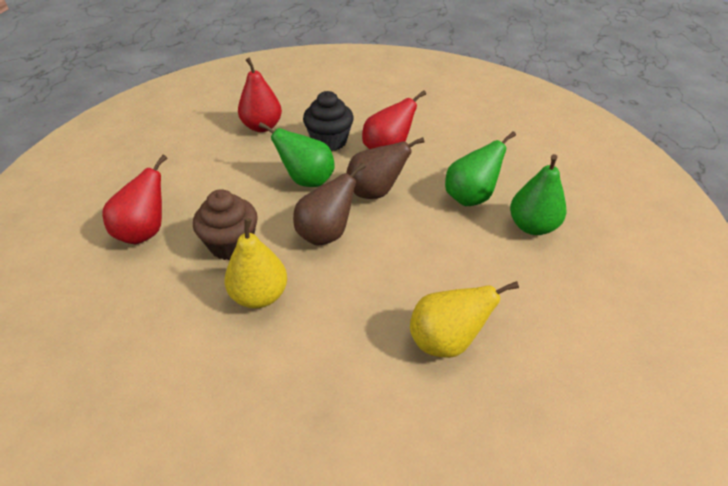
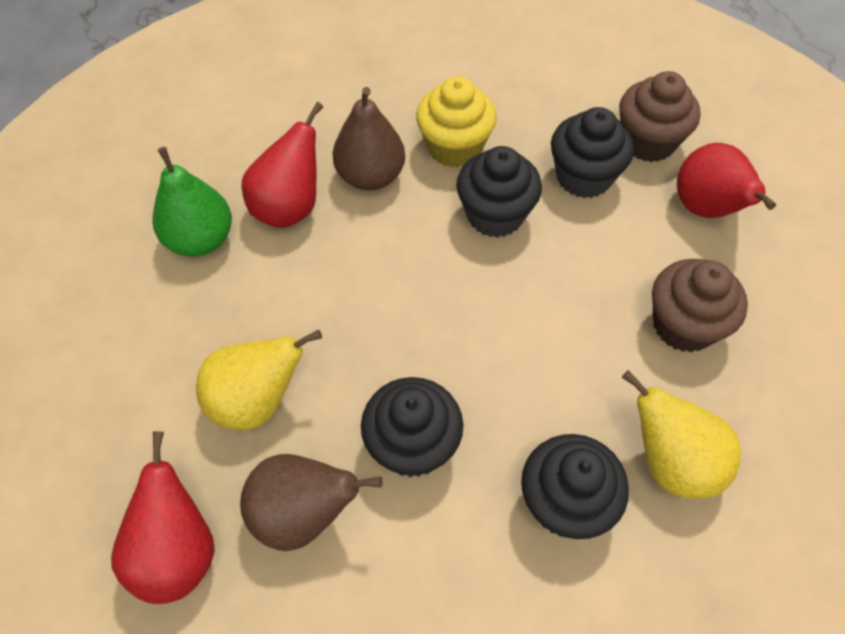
black cupcake: [303,91,354,151] = 1 -> [361,377,463,478] [456,146,542,238] [521,434,629,539] [551,107,634,198] = 4
brown cupcake: [193,189,257,260] = 1 -> [619,71,701,162] [652,259,748,352] = 2
green pear: [259,122,335,187] [445,131,516,206] [510,154,566,235] = 3 -> [153,147,232,257] = 1
yellow cupcake: none = 0 -> [416,77,497,168] = 1

